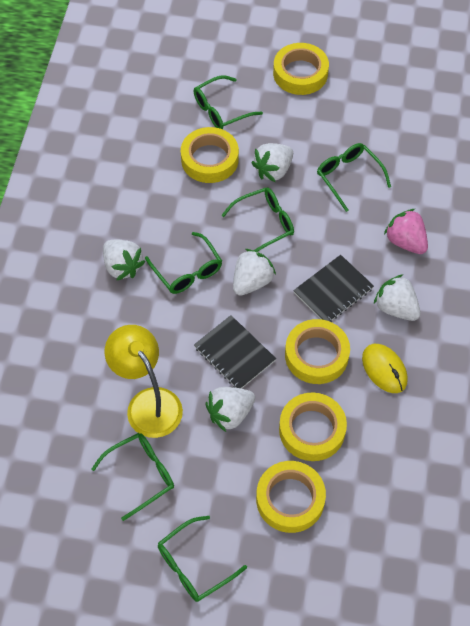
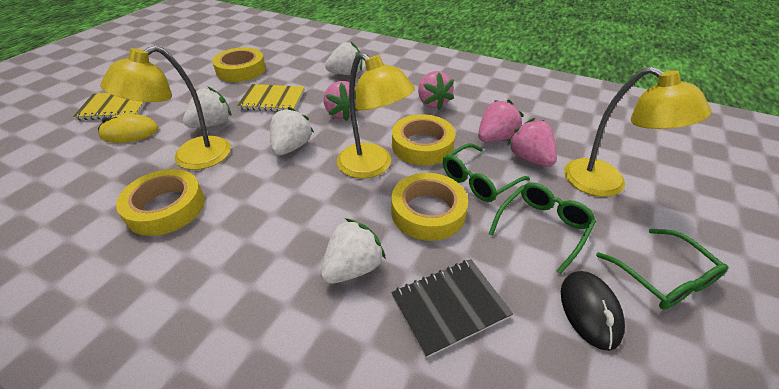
black mouse: none = 0 -> [561,271,625,351] = 1
black notebook: [194,315,276,389] [293,255,374,322] = 2 -> [391,259,513,358] = 1
green glasses: [91,433,174,521] [145,232,222,294] [158,516,247,602] [194,75,263,129] [221,188,294,252] [317,143,391,212] = 6 -> [443,144,530,202] [489,183,596,274] [596,229,728,309] = 3
pink strawberry: [384,209,428,254] = 1 -> [324,81,359,121] [418,71,454,110] [478,100,524,142] [507,118,557,167] = 4
white strawberry: [103,240,145,281] [206,387,255,432] [233,249,276,296] [251,143,293,182] [374,274,421,321] = 5 -> [183,86,231,128] [270,107,314,156] [321,218,386,284] [325,42,362,75] = 4
yellow lamp: [105,325,183,438] = 1 -> [100,45,231,170] [337,52,415,179] [564,67,712,197] = 3
yellow notebook: none = 0 -> [73,93,146,120] [237,84,305,111] = 2
yellow tape: [181,127,239,183] [256,461,326,533] [273,43,329,95] [279,393,347,461] [285,319,350,384] = 5 -> [116,169,205,236] [212,47,266,82] [391,173,468,241] [392,114,456,165] = 4

